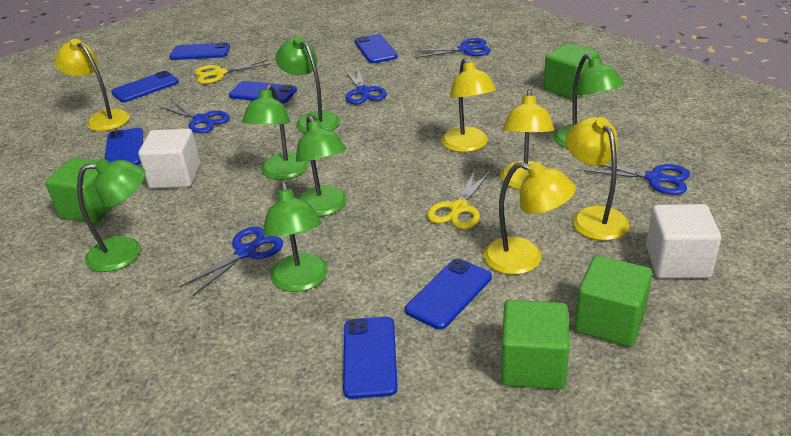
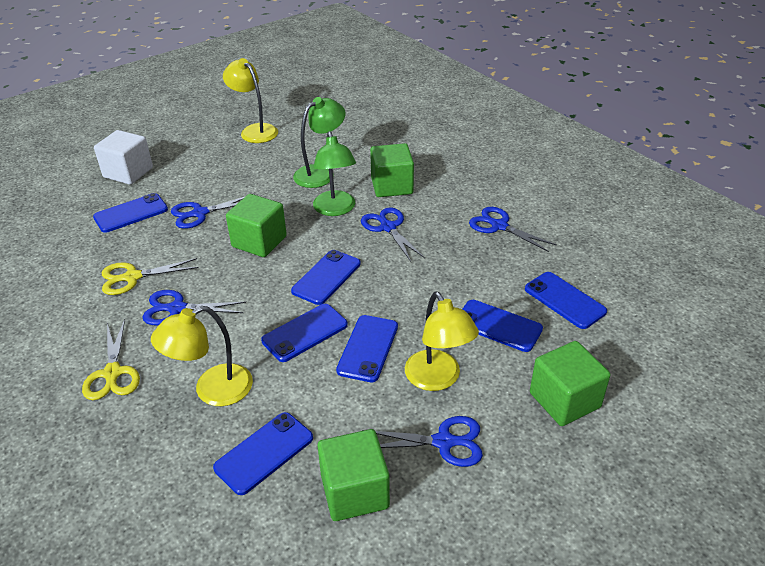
green lamp: [77,158,145,272] [242,84,309,180] [263,182,328,292] [275,36,340,133] [296,116,347,216] [554,54,624,148] = 6 -> [293,97,345,188] [313,131,356,216] = 2
white cube: [138,129,200,189] [646,204,721,279] = 2 -> [94,130,153,185] = 1
yellow lamp: [54,39,130,131] [441,58,496,152] [484,162,576,274] [500,90,554,190] [566,117,629,240] = 5 -> [151,306,253,406] [223,58,278,143] [405,292,479,391] = 3

